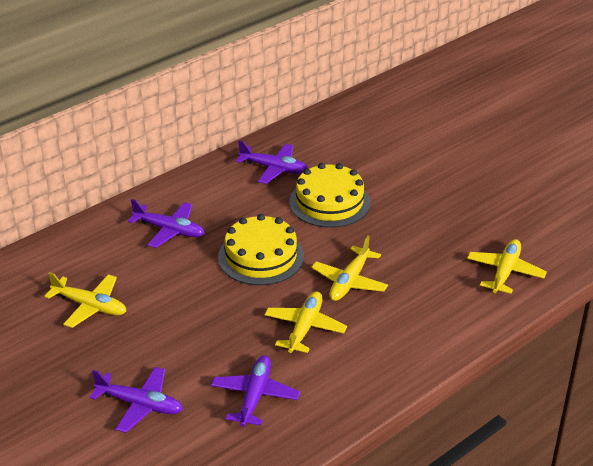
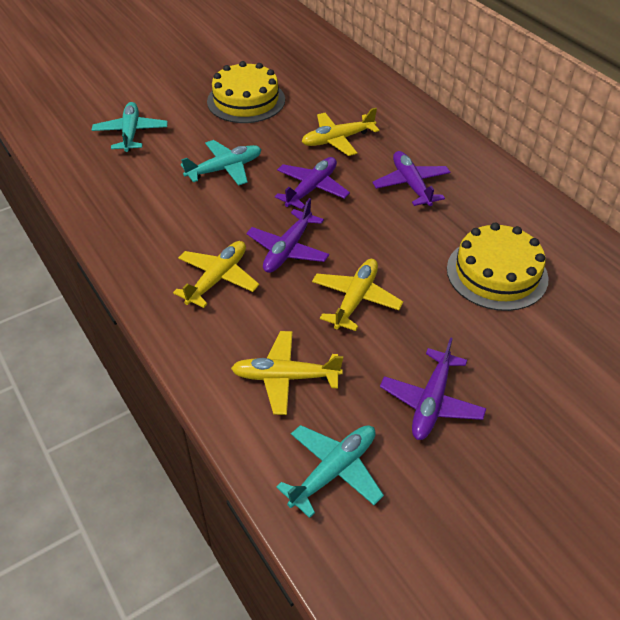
turquoise plane: none = 0 -> [92,102,168,152] [181,140,261,186] [276,425,384,518] = 3

